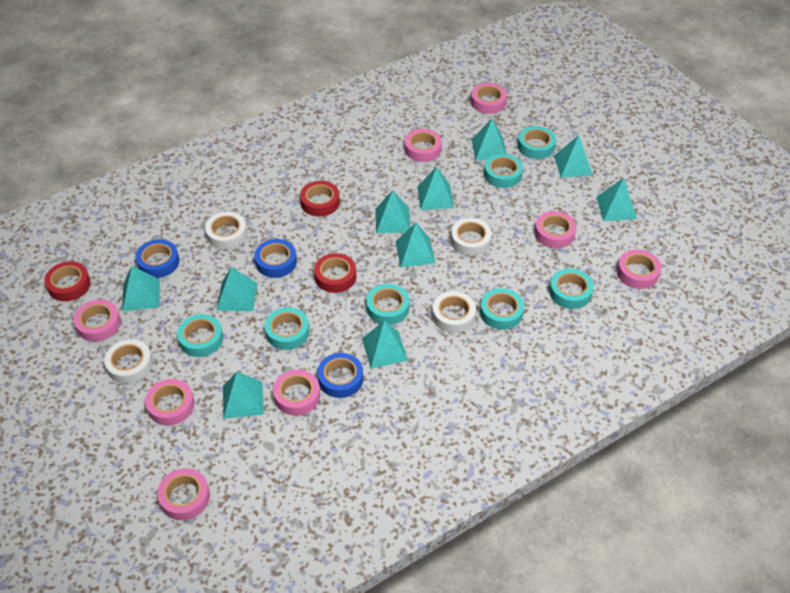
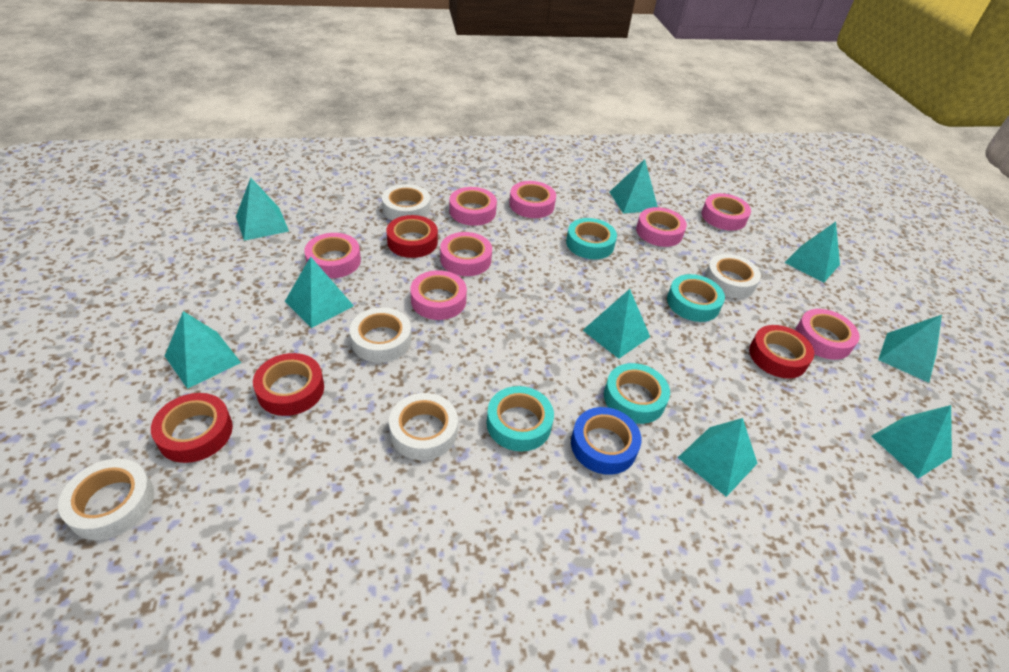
blue tape: [136,239,179,278] [254,239,297,278] [317,353,363,398] = 3 -> [571,407,641,475] = 1
red tape: [44,261,91,301] [300,181,340,217] [314,253,356,293] = 3 -> [151,393,233,463] [253,353,324,416] [386,215,438,258] [749,325,814,379] = 4
turquoise pyramid: [122,266,160,312] [217,267,258,311] [223,372,264,419] [362,321,408,369] [375,190,410,233] [396,223,436,267] [417,167,454,210] [472,119,506,160] [554,135,593,178] [596,178,637,221] = 10 -> [165,311,241,389] [236,178,289,241] [285,256,354,328] [583,289,650,359] [610,159,658,214] [678,418,758,497] [784,222,840,283] [871,405,952,479] [878,315,942,383] = 9
turquoise tape: [177,314,223,357] [265,307,310,350] [366,284,409,325] [480,288,524,330] [484,154,523,188] [518,126,556,159] [549,268,594,309] = 7 -> [486,386,554,451] [566,218,617,259] [604,363,670,424] [667,274,725,322] = 4
white tape: [104,339,153,384] [205,212,247,249] [432,291,476,333] [451,218,492,256] = 4 -> [58,458,154,540] [350,307,412,363] [382,184,430,220] [389,393,458,460] [705,254,761,298] = 5

